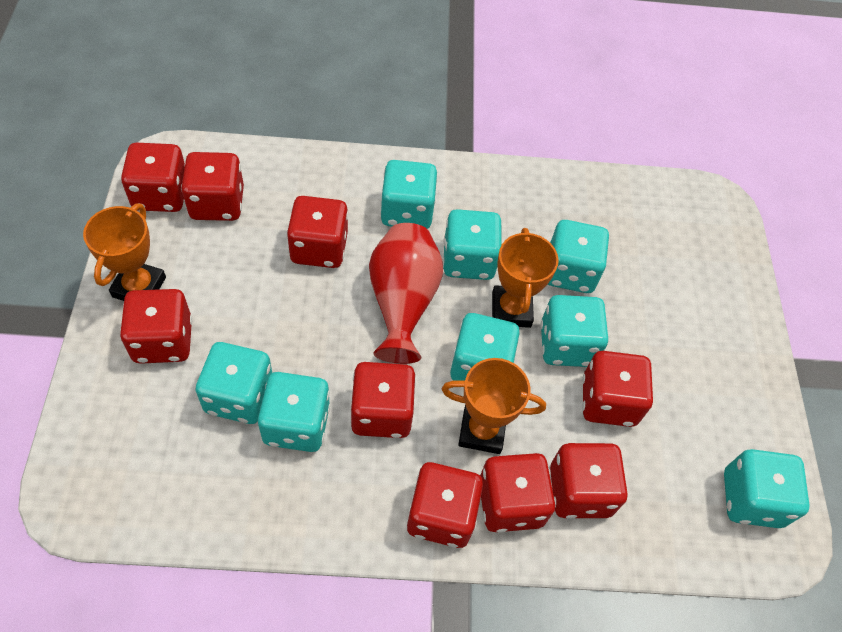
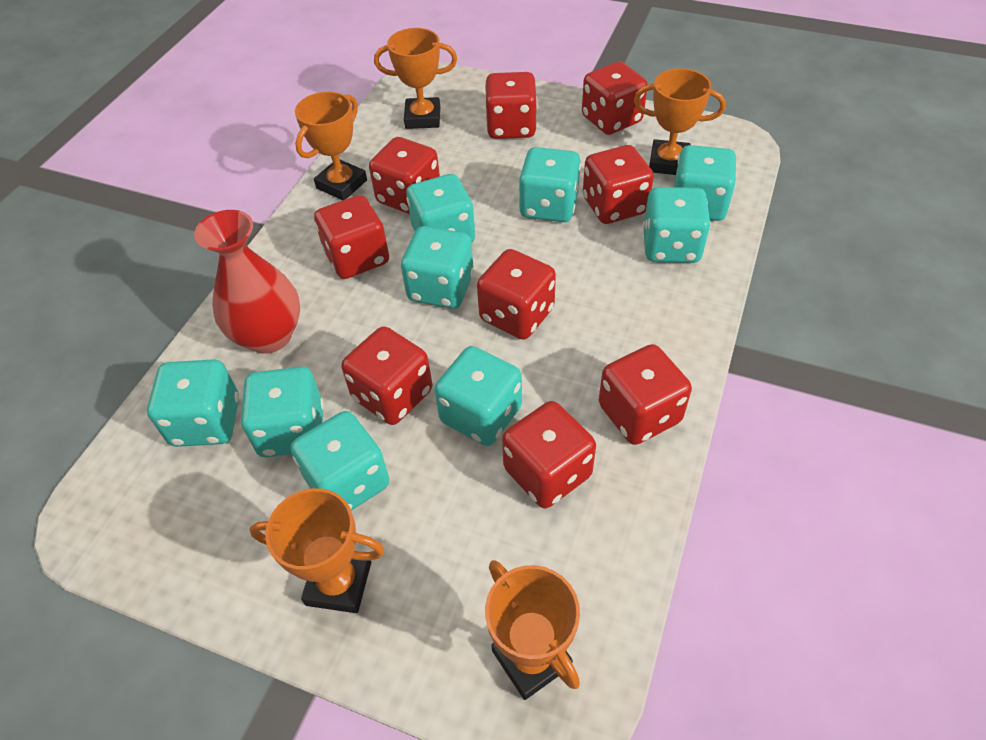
orange trophy: [83,204,166,301] [441,358,546,454] [492,228,559,328] = 3 -> [249,488,385,613] [295,92,367,200] [374,28,457,129] [485,560,580,700] [634,68,726,175] = 5
turquoise dice: [195,342,272,424] [258,372,330,452] [380,160,438,229] [443,209,502,280] [450,313,520,381] [540,295,609,367] [548,220,609,293] [724,449,810,528] = 8 -> [147,359,239,447] [241,367,324,458] [291,411,390,511] [401,226,474,309] [406,174,475,242] [434,346,522,446] [519,147,581,222] [643,187,711,263] [674,145,737,221] = 9

